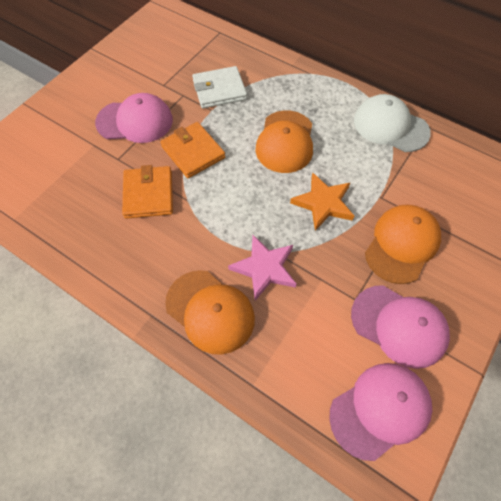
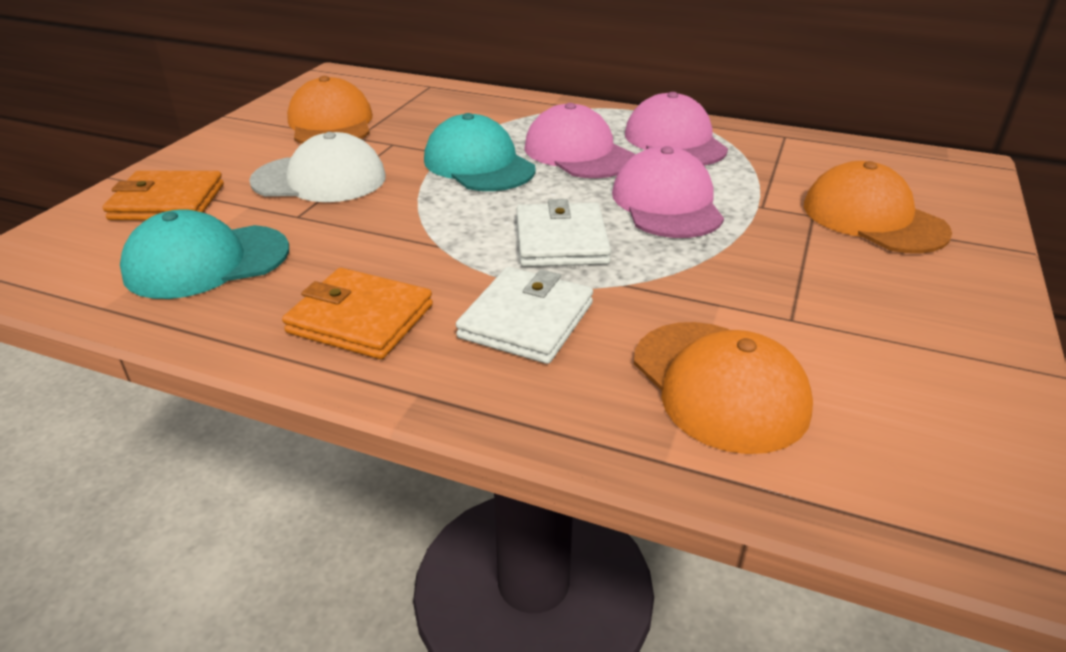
orange star: [290,173,354,231] = 1 -> none = 0
pink star: [228,235,296,301] = 1 -> none = 0
turquoise cap: none = 0 -> [120,209,289,299] [424,113,535,191] = 2
white wallet: [192,66,247,108] = 1 -> [456,267,593,364] [516,199,611,267] = 2

